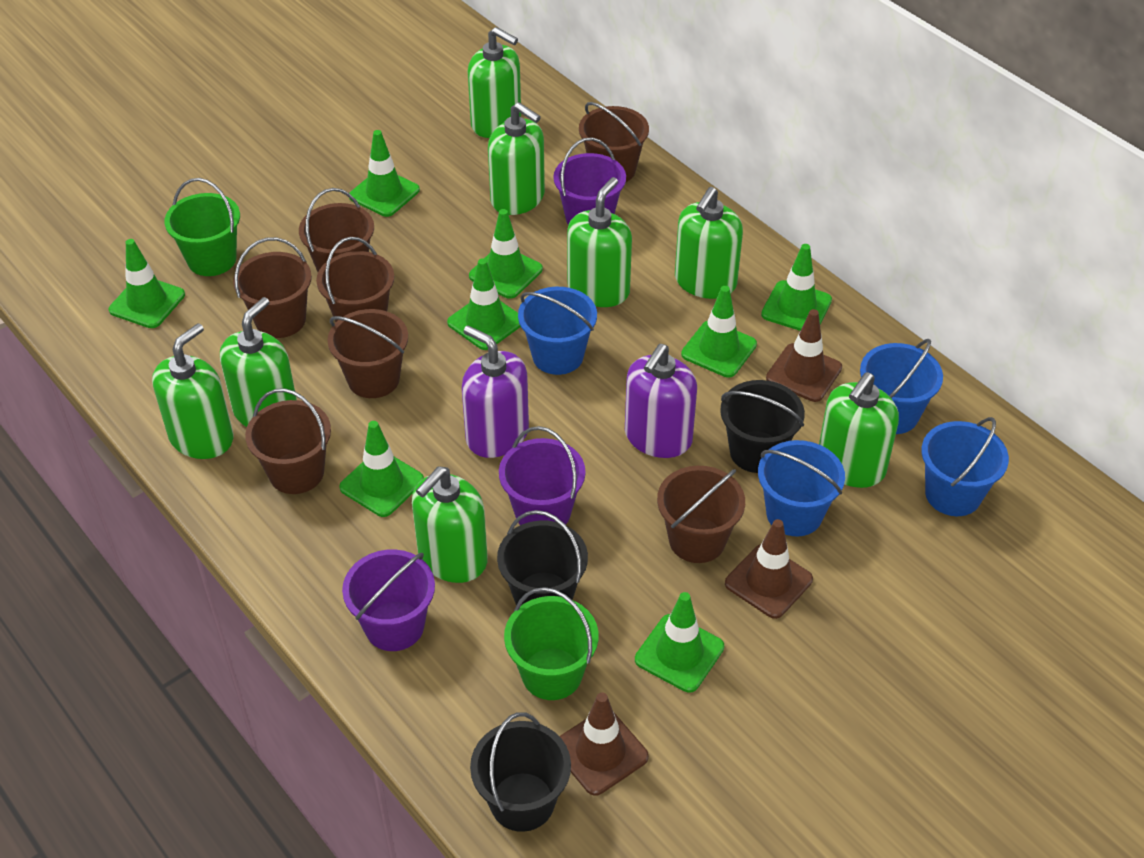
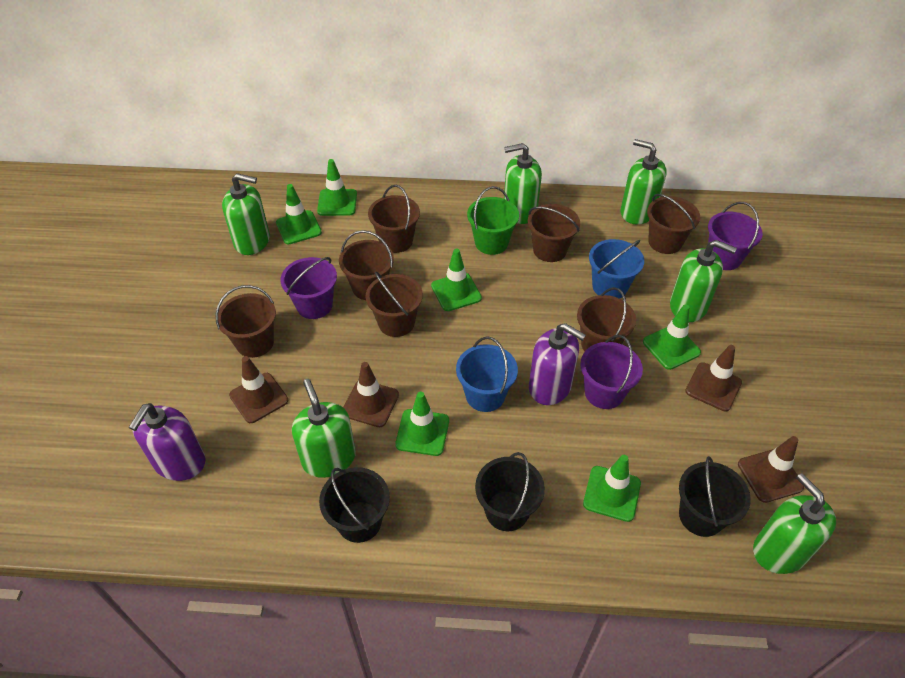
blue bucket: [518,287,597,375] [758,440,845,537] [860,339,943,434] [921,417,1009,516] = 4 -> [456,337,518,412] [589,239,644,299] = 2
brown traffic cone: [559,693,649,796] [725,519,813,619] [766,309,842,402] = 3 -> [229,356,288,423] [343,362,399,427] [685,345,742,411] [738,436,804,503] = 4
green bucket: [164,178,240,276] [504,587,598,700] = 2 -> [467,186,519,255] = 1
green soap dispenser: [152,323,234,459] [220,297,297,427] [412,466,488,583] [468,27,521,138] [488,102,545,215] [567,177,632,307] [675,187,743,299] [819,372,899,488] = 8 -> [222,173,270,255] [292,379,356,478] [504,143,542,224] [621,139,667,225] [670,240,737,322] [753,473,836,574] = 6
green traffic cone: [109,239,185,328] [339,421,424,517] [349,130,420,217] [447,258,521,350] [469,209,543,299] [635,592,724,693] [681,286,757,378] [761,244,832,331] = 8 -> [276,184,322,244] [317,159,357,216] [395,392,449,456] [431,249,482,311] [583,455,641,522] [643,304,701,370] = 6

